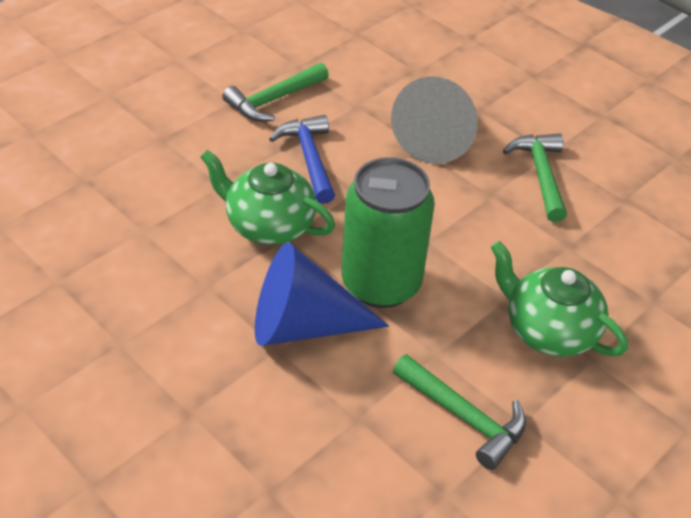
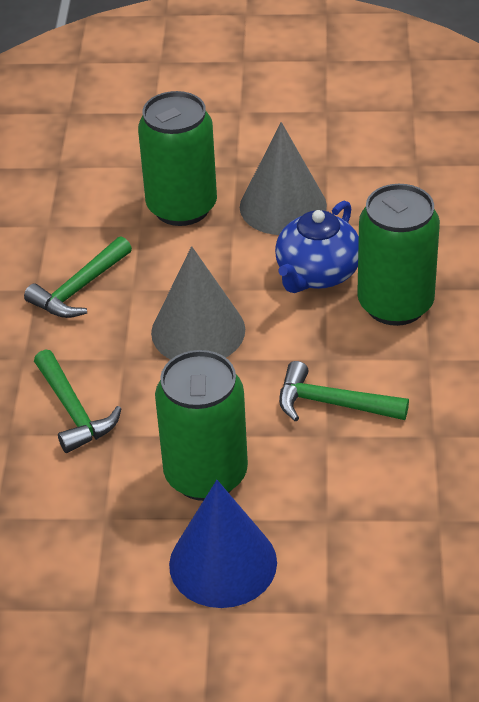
blue hammer: [269,115,335,204] = 1 -> none = 0
blue teapot: none = 0 -> [275,201,359,293] = 1
green can: [341,157,435,308] = 1 -> [138,91,217,226] [155,350,248,501] [357,184,440,326] = 3
green teapot: [201,150,335,245] [491,241,628,357] = 2 -> none = 0
grey cone: [391,76,478,164] = 1 -> [151,246,245,360] [240,122,327,235] = 2

